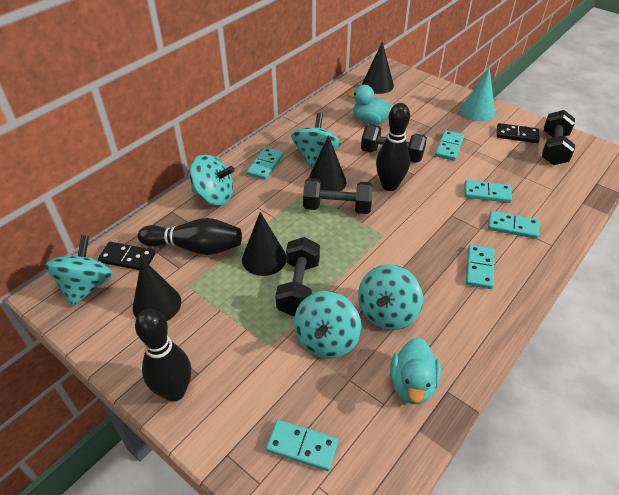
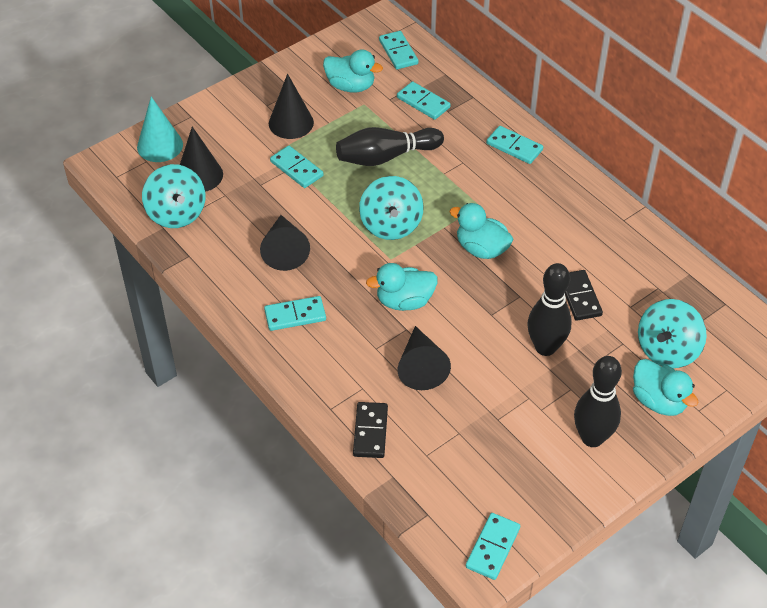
black dumbbell: [275,237,320,316] [303,178,373,214] [361,124,427,163] [542,110,575,165] = 4 -> none = 0
turquoise duck: [347,85,394,125] [390,338,441,404] = 2 -> [323,49,383,92] [366,263,438,311] [450,203,513,259] [633,359,699,416] = 4
turquoise spinning top: [45,235,113,307] [189,154,235,205] [291,113,341,169] [294,291,362,359] [358,264,423,330] = 5 -> [142,164,206,228] [359,176,424,240] [638,299,707,368] = 3

